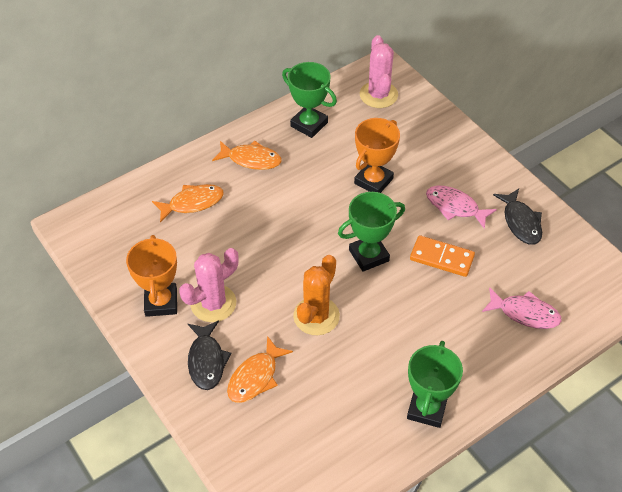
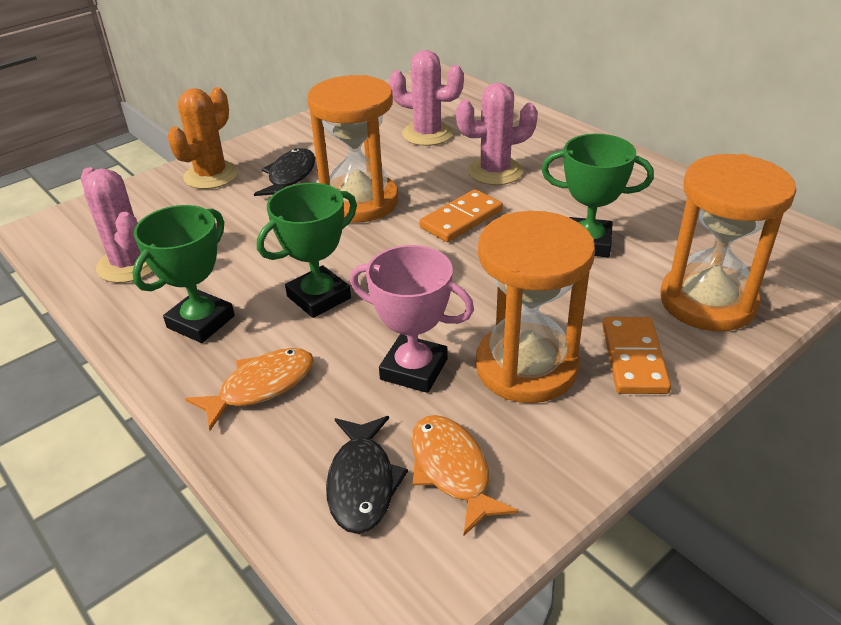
orange domino: [410,235,475,277] = 1 -> [419,189,503,242] [602,317,671,394] = 2
orange fish: [152,184,224,223] [212,141,281,170] [227,336,293,403] = 3 -> [185,348,314,431] [411,415,518,536] = 2
orange hourglass: none = 0 -> [307,75,398,223] [476,211,595,403] [660,154,796,331] = 3
orange trophy: [126,235,177,317] [354,118,400,193] = 2 -> none = 0
pink cactus: [179,248,238,322] [360,35,398,108] = 2 -> [81,167,153,283] [389,50,464,146] [456,83,538,185] = 3
pink fish: [426,186,497,229] [482,287,562,329] = 2 -> none = 0
pink trophy: none = 0 -> [350,245,474,393] = 1

